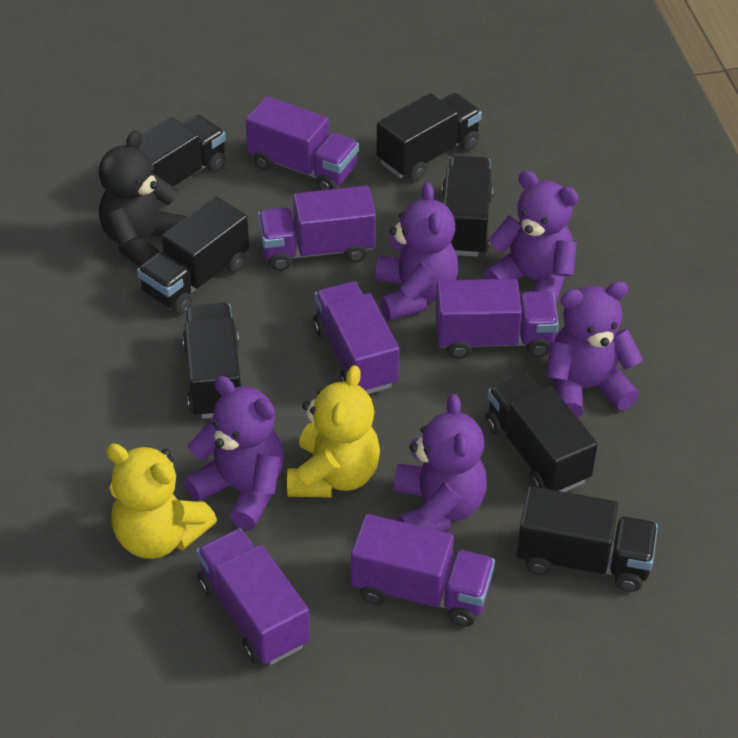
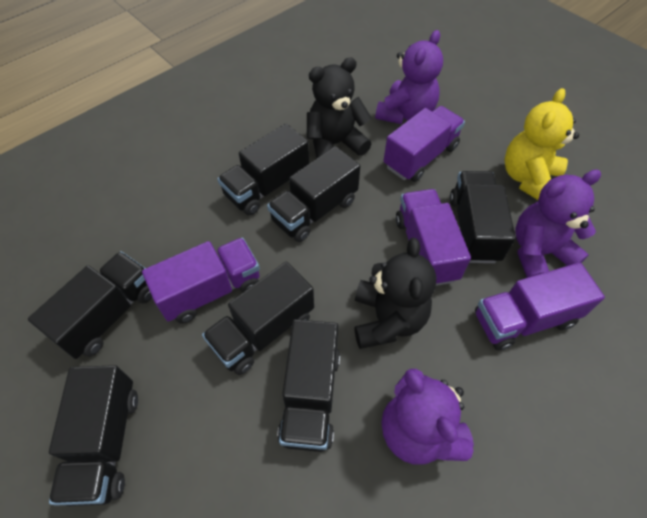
black teddy bear: [99,131,187,267] = 1 -> [307,57,372,158] [354,238,436,349] = 2
purple teddy bear: [184,376,284,530] [376,182,458,321] [394,394,487,532] [483,171,579,303] [546,281,643,418] = 5 -> [375,30,443,124] [381,369,474,465] [515,169,601,278] = 3
purple truck: [196,528,310,665] [246,96,359,190] [258,186,376,271] [313,282,399,394] [351,514,495,627] [435,279,559,359] = 6 -> [142,238,260,324] [384,106,465,182] [396,189,471,286] [475,262,605,350] = 4
yellow teddy bear: [106,444,217,559] [287,365,380,498] = 2 -> [504,88,579,200] = 1

